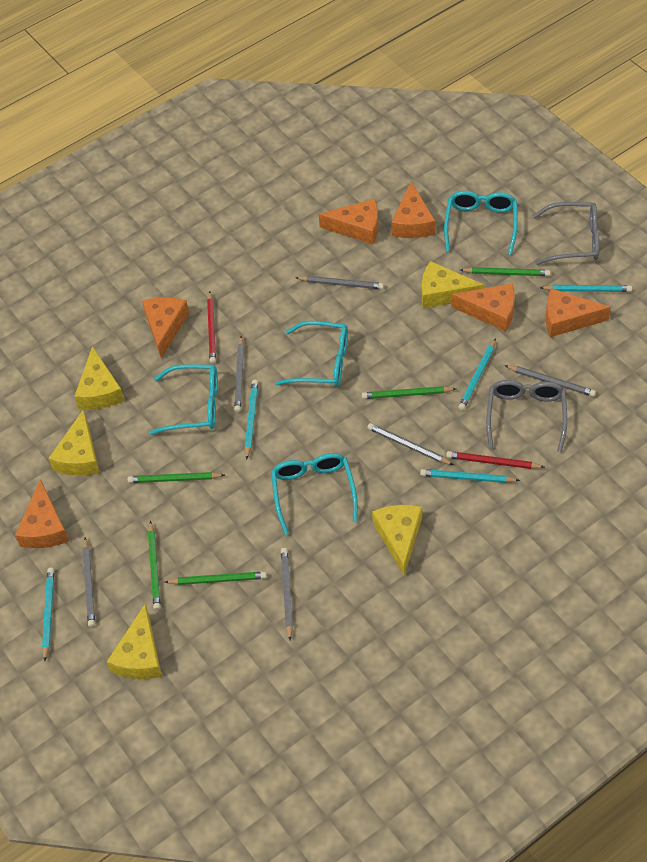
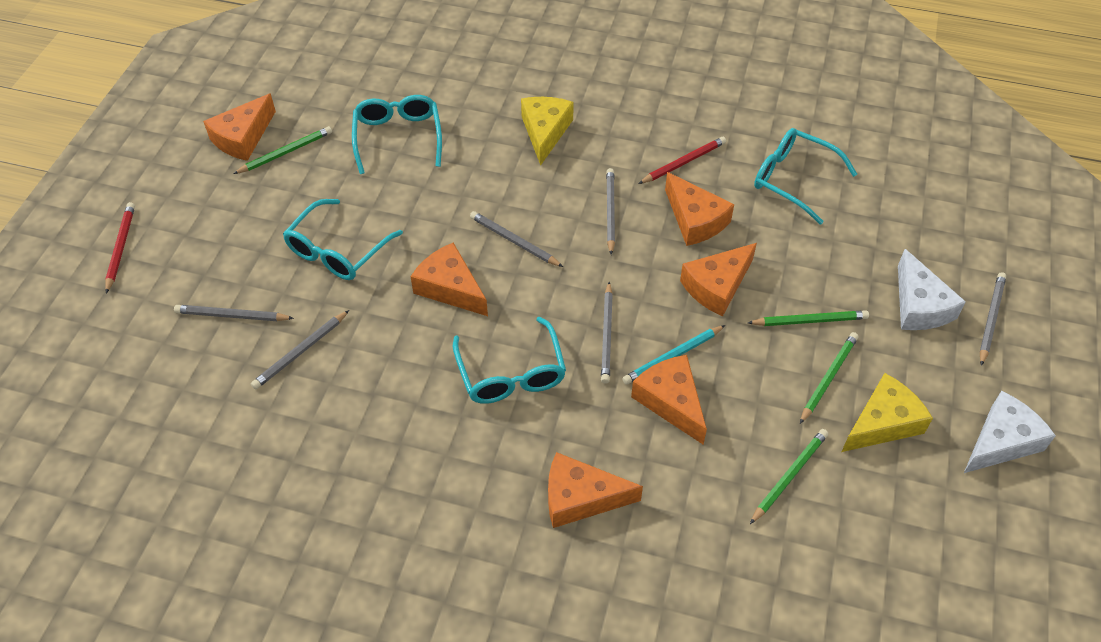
green pencil: [128,472,225,483] [148,521,161,610] [165,572,267,585] [362,386,456,399] [460,267,550,276] = 5 -> [233,126,332,174] [748,310,869,326] [750,429,828,524] [800,332,859,424] = 4
grey glasses: [486,380,567,453] [533,202,600,265] = 2 -> none = 0
turquoise pencil: [42,568,54,661] [245,380,258,460] [420,469,520,483] [458,338,496,411] [540,285,632,292] = 5 -> [622,325,725,385] = 1
white cheese: none = 0 -> [898,249,966,330] [964,391,1056,473] = 2
yellow cheese: [48,409,100,475] [74,346,124,410] [107,605,162,679] [372,505,422,576] [422,261,484,308] = 5 -> [521,97,574,166] [842,373,933,452] = 2

